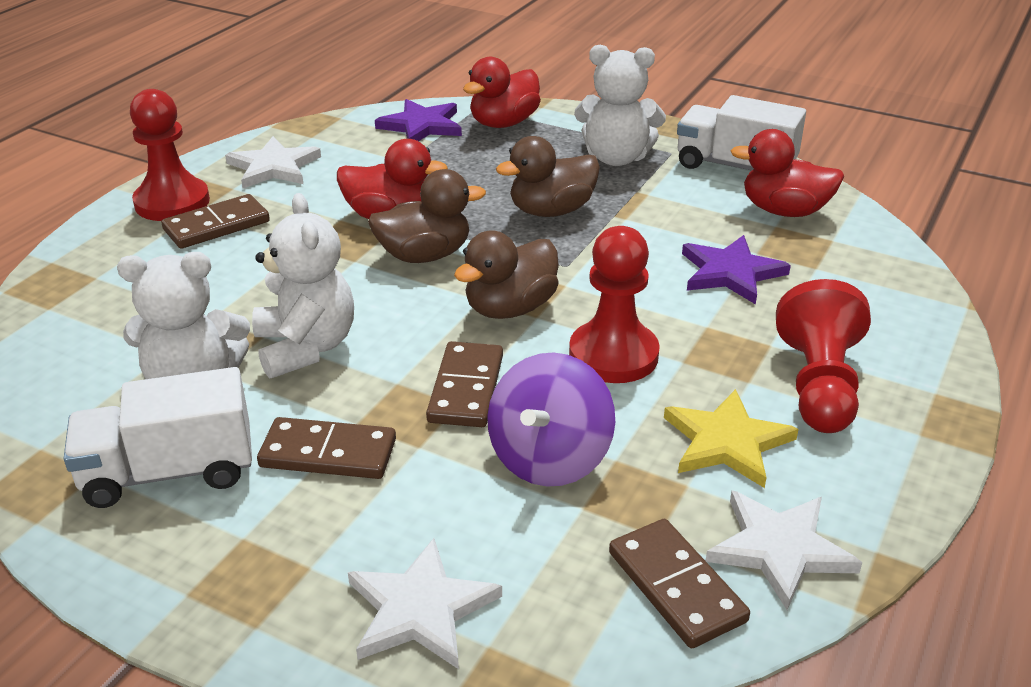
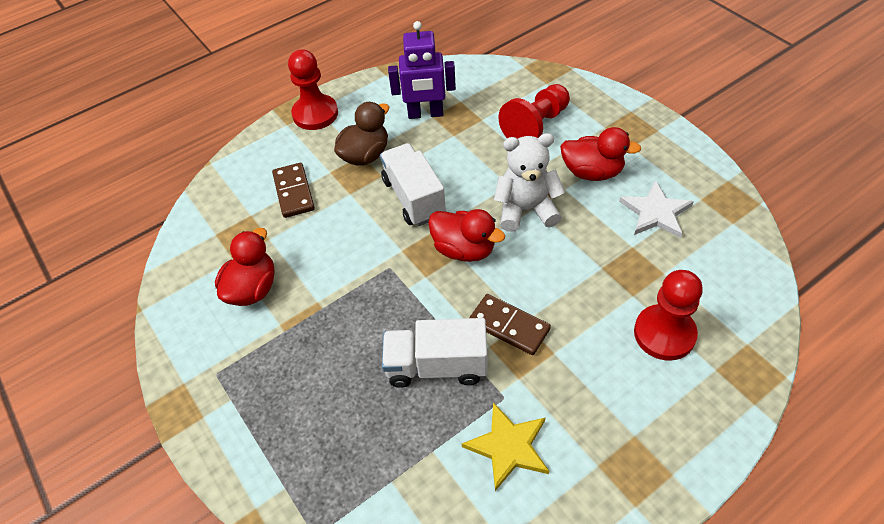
brown domino: [161,194,270,249] [257,417,396,479] [426,341,503,427] [609,519,750,648] = 4 -> [272,163,315,218] [469,294,551,355] = 2
brown duck: [368,169,486,263] [454,231,559,319] [496,136,600,217] = 3 -> [334,102,389,166] = 1
purple robot: none = 0 -> [388,21,456,119] = 1
purple spinning top: [487,352,615,487] = 1 -> none = 0
purple star: [375,99,462,141] [682,235,791,305] = 2 -> none = 0
white star: [225,136,321,188] [348,538,502,669] [706,491,862,610] = 3 -> [619,180,694,238] = 1
white teddy bear: [117,252,250,379] [252,193,354,379] [574,45,666,166] = 3 -> [494,133,565,232] = 1

